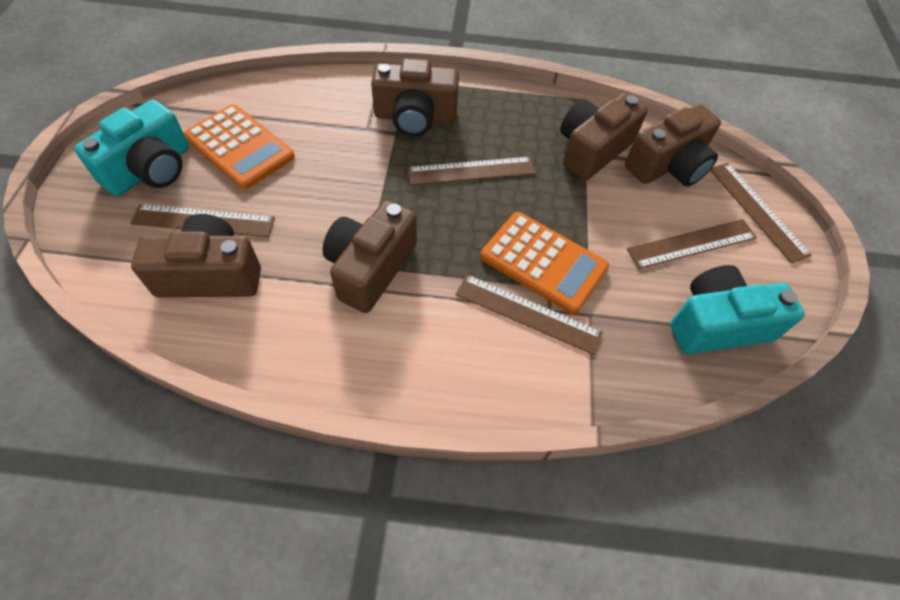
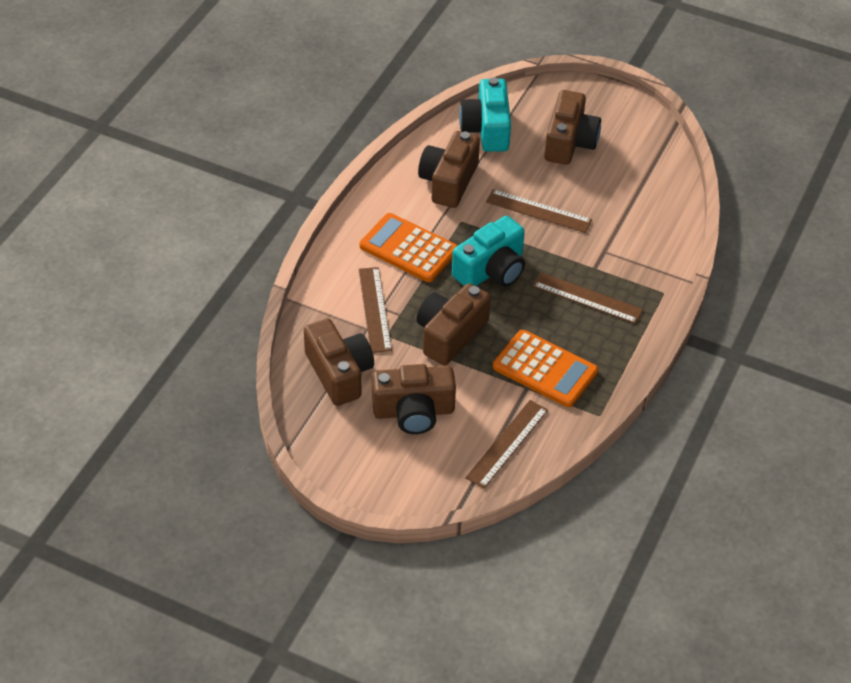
brown ruler: [130,204,275,237] [408,157,536,186] [455,274,603,355] [627,219,757,269] [710,163,812,263] = 5 -> [358,267,392,353] [465,400,548,489] [486,189,592,233] [533,272,643,324] = 4

